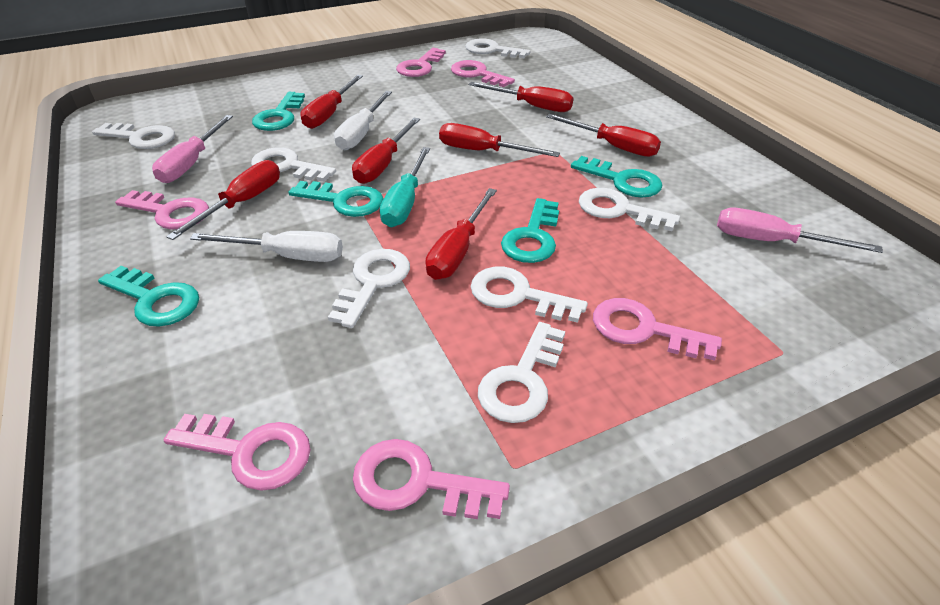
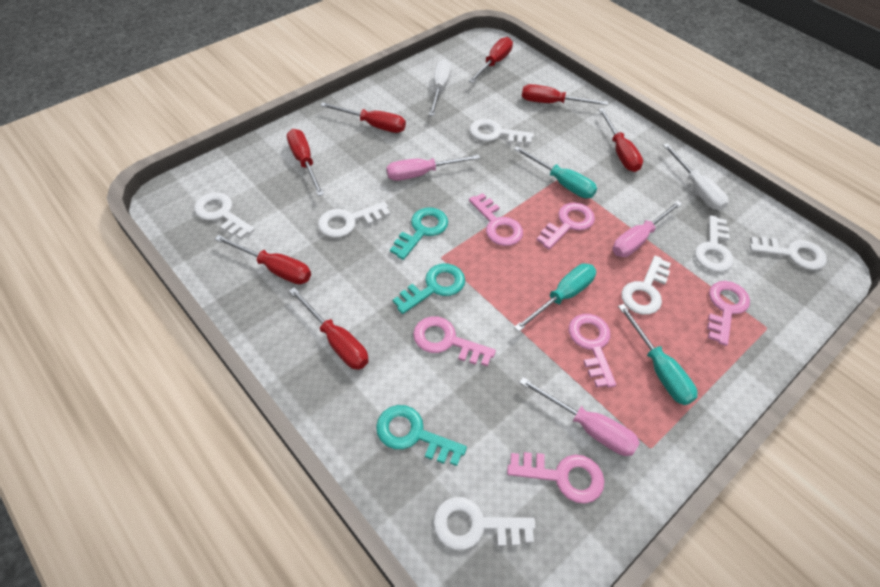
pink screwdriver: [152,115,233,183] [717,208,883,253] = 2 -> [386,154,481,181] [519,377,640,456] [613,201,682,257] = 3
turquoise key: [98,266,199,327] [252,92,305,131] [289,181,383,217] [501,198,559,263] [571,156,662,198] = 5 -> [376,405,467,466] [390,208,448,260] [393,264,465,314] = 3
turquoise screwdriver: [380,147,430,227] = 1 -> [514,146,597,198] [514,263,596,332] [618,304,698,405] = 3

